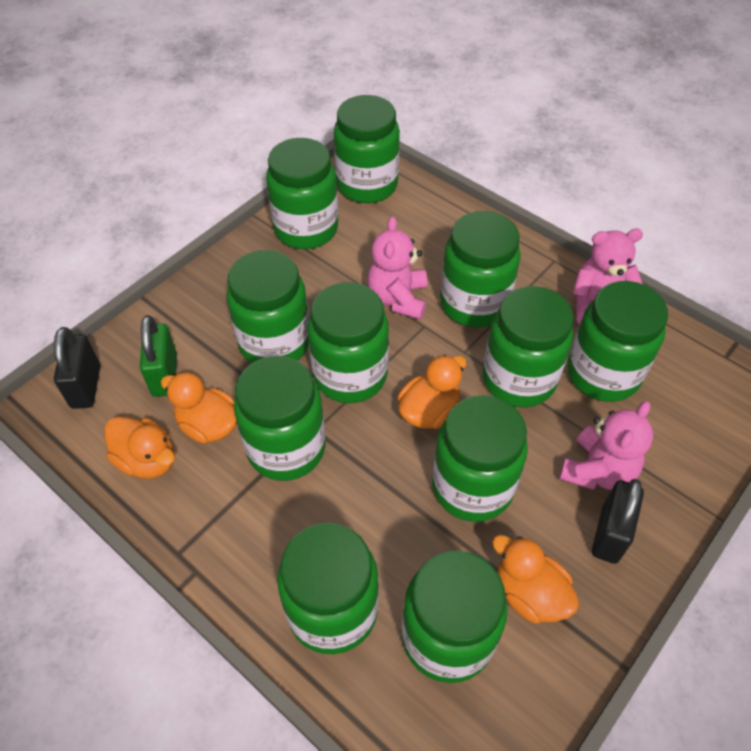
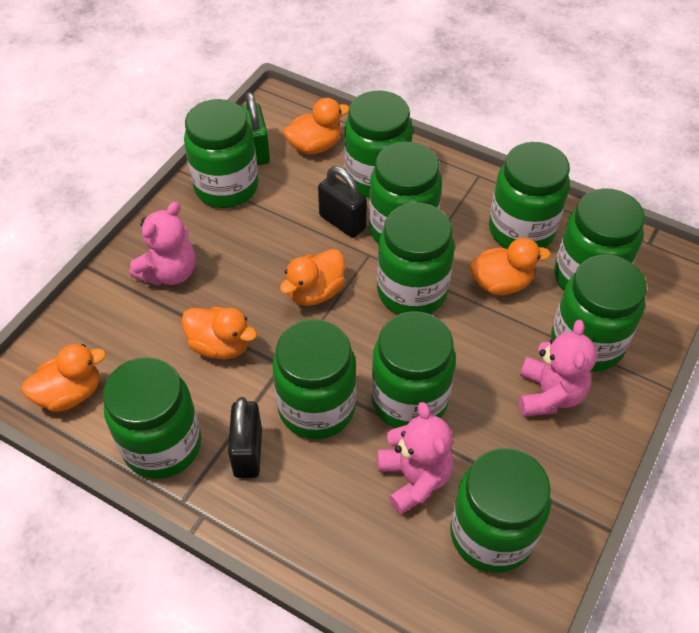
orange duck: [105,417,175,479] [161,372,237,444] [398,355,467,429] [492,535,579,623] = 4 -> [21,344,106,412] [181,307,257,359] [280,249,345,306] [283,98,349,154] [470,238,551,295] = 5

